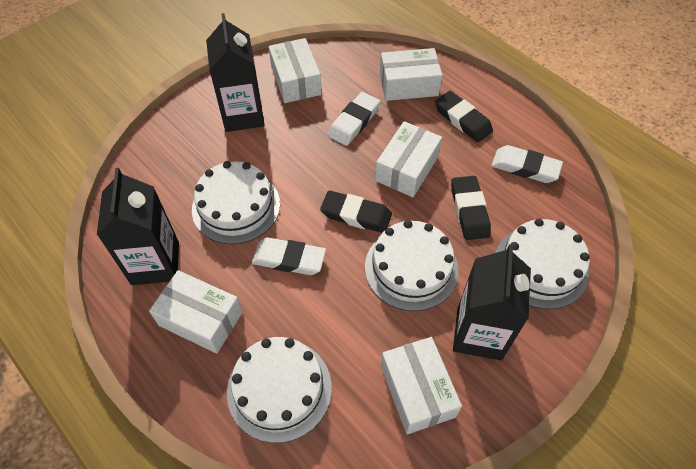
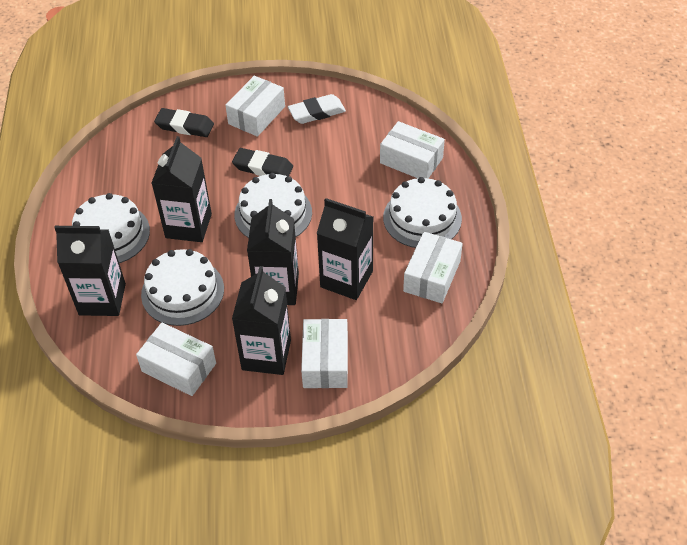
black carton: [97,168,179,285] [206,13,265,132] [453,244,531,360] = 3 -> [54,226,126,316] [152,136,212,242] [232,266,291,375] [247,199,299,305] [317,198,373,300] = 5
black eraser: [320,190,392,233] [435,91,493,142] [451,176,491,240] = 3 -> [154,108,214,137] [232,148,293,176] = 2
white eraser: [252,237,326,275] [328,92,380,146] [491,145,563,183] = 3 -> [288,94,346,124] = 1

